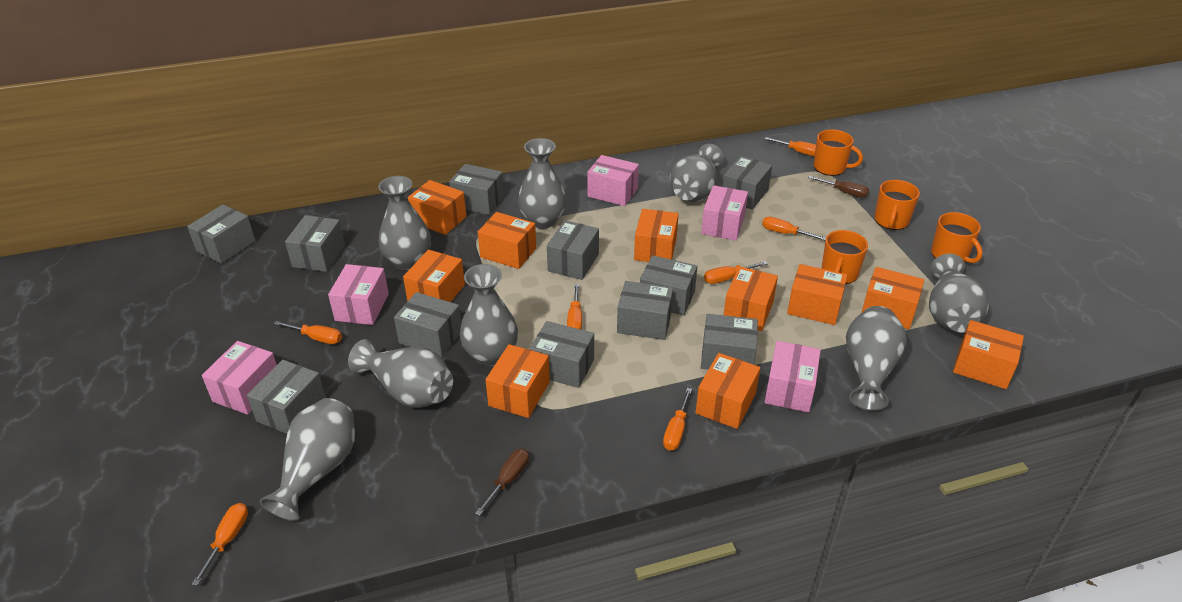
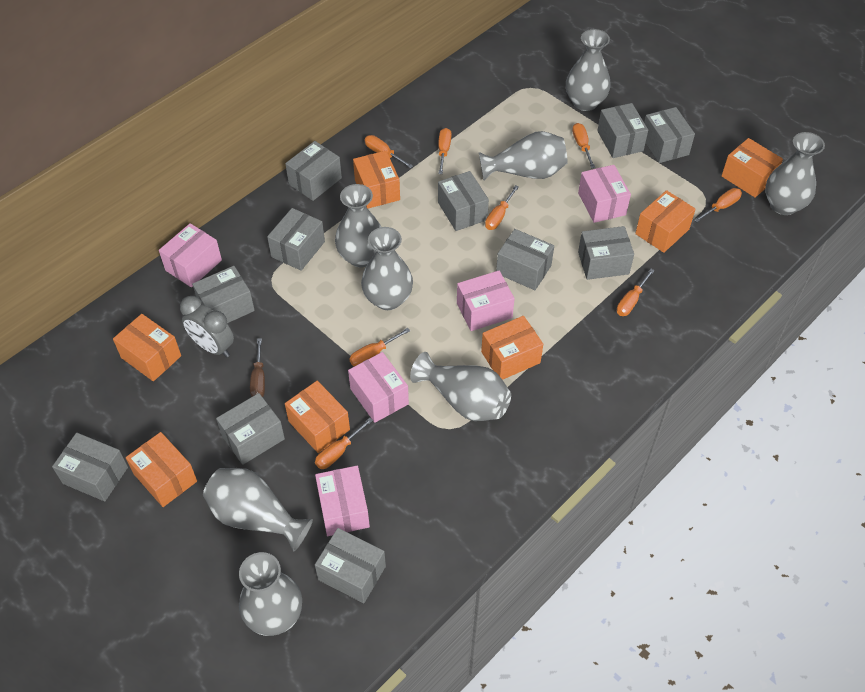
brown screwdriver: [475,449,529,516] [808,176,869,198] = 2 -> [250,338,265,397] = 1
grey clock: none = 0 -> [180,296,234,357] = 1
orange box: [403,250,465,302] [408,180,467,235] [478,212,536,269] [485,344,550,418] [634,209,679,262] [696,353,760,429] [724,266,778,331] [787,264,847,325] [861,267,924,329] [953,320,1024,389] = 10 -> [113,314,181,381] [126,432,197,507] [285,381,350,453] [353,151,400,208] [481,316,543,380] [635,190,696,253] [722,138,783,198] = 7
orange mug: [814,129,863,176] [821,230,868,284] [875,180,920,230] [931,212,983,263] = 4 -> none = 0
orange screwdriver: [192,503,248,586] [274,321,342,344] [567,284,582,329] [663,388,692,451] [704,261,767,284] [762,217,826,240] [765,137,816,156] = 7 -> [315,418,373,469] [349,328,410,367] [365,135,413,168] [438,128,451,174] [485,185,519,230] [572,123,595,168] [617,269,655,316] [694,188,742,222] = 8

